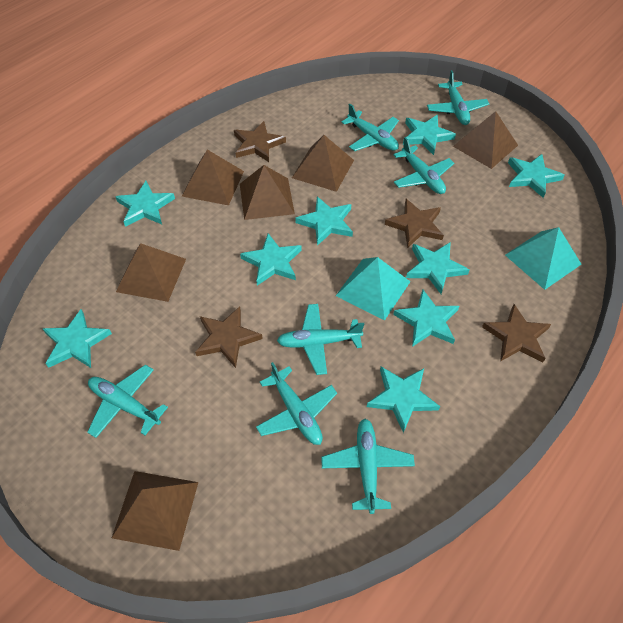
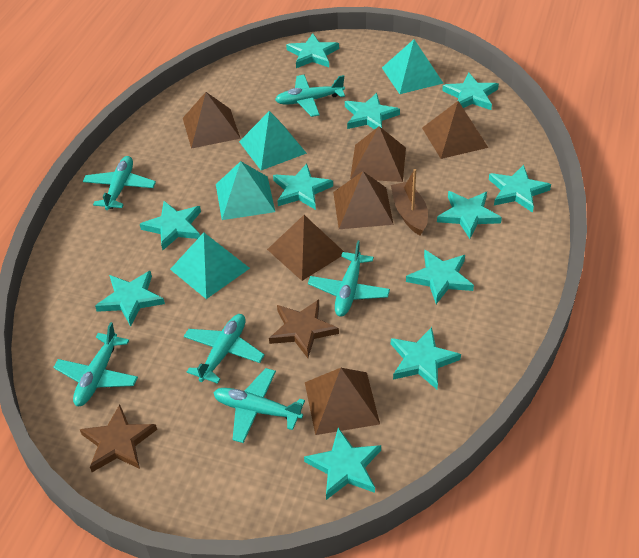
brown boat: none = 0 -> [391,169,428,235] = 1
brown star: [195,306,263,368] [234,121,286,162] [385,199,444,248] [482,304,551,362] = 4 -> [80,405,157,472] [269,299,339,358] = 2
turquoise plane: [87,365,168,438] [256,362,337,445] [277,304,364,375] [321,419,415,514] [341,104,399,151] [394,137,454,194] [427,70,489,125] = 7 -> [53,322,138,406] [83,156,156,210] [184,314,265,384] [213,368,305,443] [275,75,345,117] [308,241,390,316] = 6
turquoise pyramid: [336,257,410,320] [505,227,582,290] = 2 -> [170,232,250,299] [216,161,275,220] [239,111,307,170] [382,39,443,94] = 4
turquoise star: [43,309,112,368] [116,181,175,227] [240,233,302,286] [295,197,353,246] [367,367,440,433] [393,289,459,347] [403,115,456,155] [406,242,469,294] [508,154,565,198] = 9 -> [95,271,165,327] [140,201,201,250] [273,164,333,210] [286,33,339,68] [304,428,381,500] [345,93,400,129] [391,327,461,389] [406,250,474,304] [437,191,502,239] [442,73,499,110] [489,165,551,213] = 11

